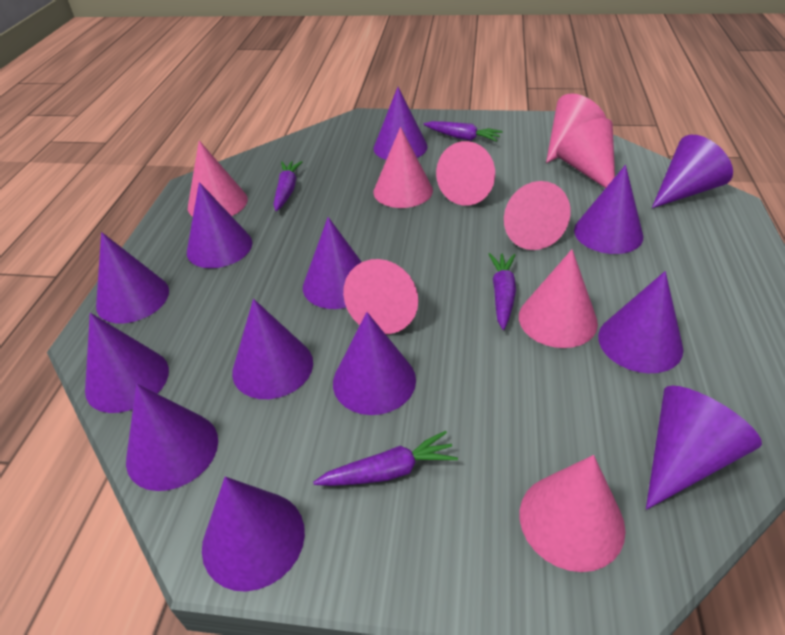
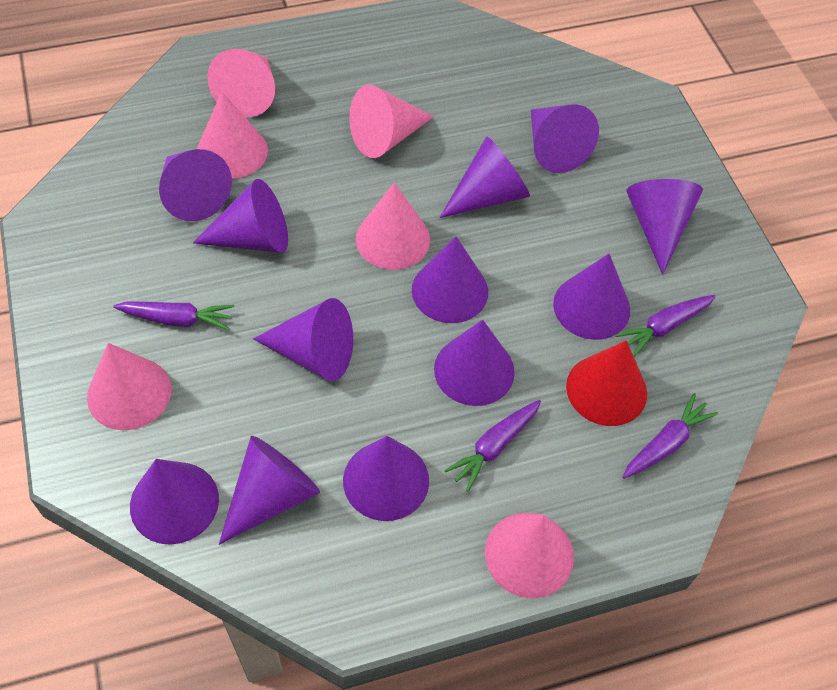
pink cone: [188,140,248,217] [343,259,418,334] [374,127,433,208] [436,141,495,206] [504,181,571,250] [519,249,598,348] [520,455,625,572] [546,93,606,163] [556,118,615,188] = 9 -> [87,343,171,430] [197,92,268,179] [208,49,275,117] [349,85,434,158] [356,183,430,270] [485,513,574,598] = 6
purple cone: [85,313,169,413] [96,232,169,323] [126,384,218,491] [187,182,252,268] [202,477,305,592] [232,299,313,399] [303,217,361,309] [333,312,416,415] [374,87,427,160] [574,165,643,254] [598,271,683,373] [646,386,762,510] [652,135,733,208] = 13 -> [130,459,219,545] [159,149,232,221] [193,179,288,253] [219,436,320,545] [253,298,353,381] [343,436,429,521] [412,237,488,323] [434,320,515,406] [439,137,530,218] [531,105,599,173] [553,254,630,340] [627,179,703,275] = 12
red cone: none = 0 -> [566,340,647,426] = 1

